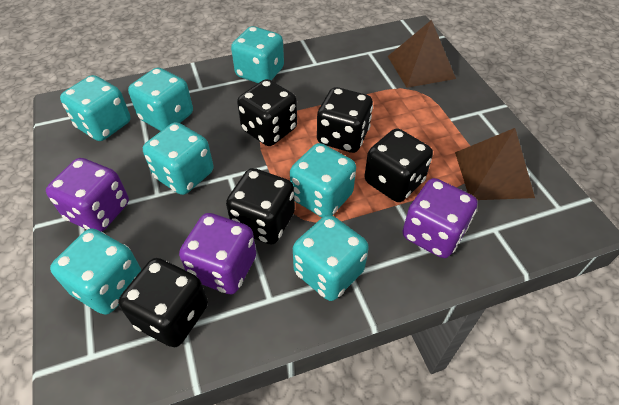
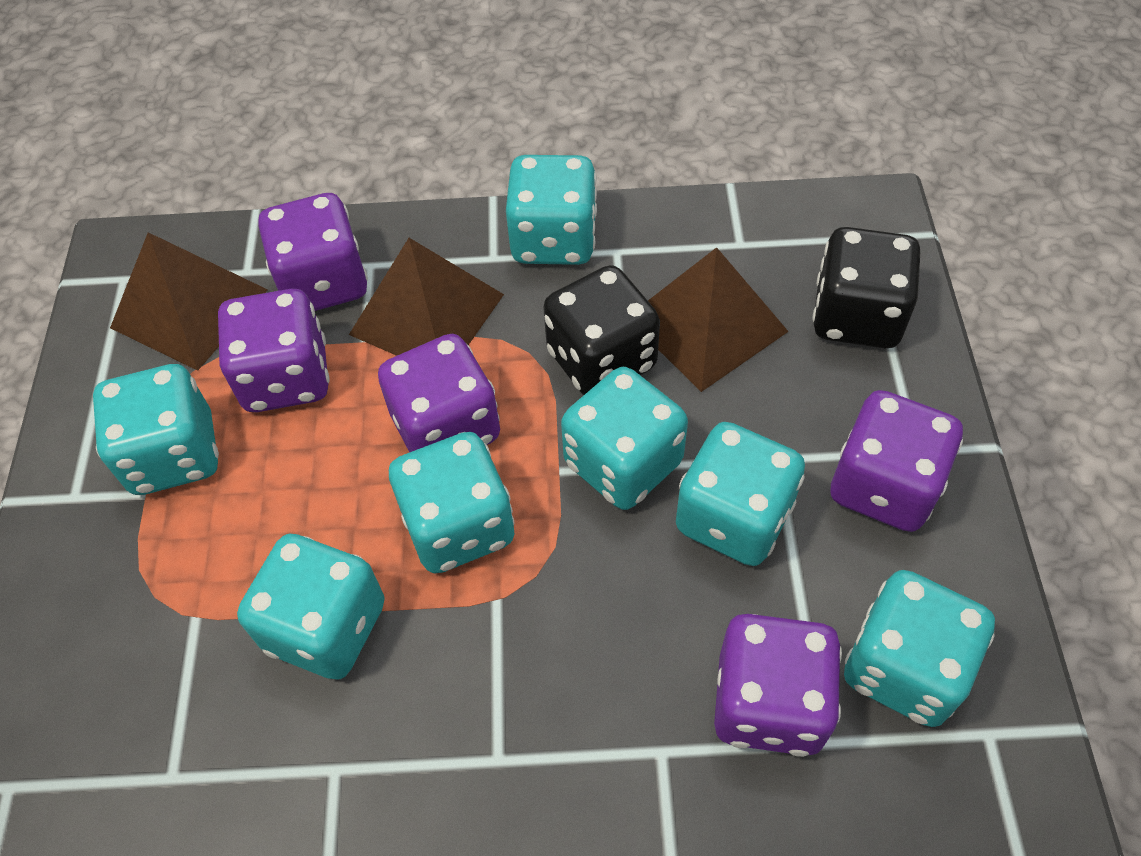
black dice: [118,258,208,347] [226,168,295,245] [237,79,297,146] [317,87,373,153] [365,129,433,202] = 5 -> [543,265,660,395] [812,227,920,348] = 2
brown pyramid: [388,20,456,88] [455,128,535,200] = 2 -> [110,232,268,371] [349,238,504,356] [648,247,789,392] = 3
purple dice: [46,158,129,232] [179,213,256,294] [402,178,477,258] = 3 -> [218,289,330,412] [258,193,368,311] [378,334,500,452] [714,614,842,757] [830,390,963,532] = 5

